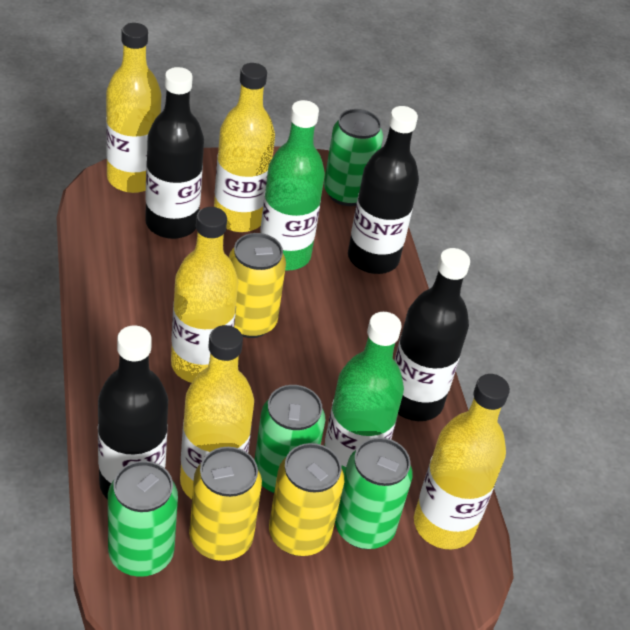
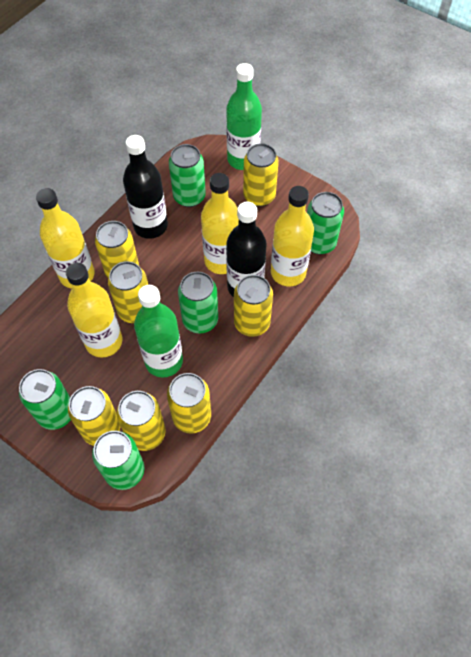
black bottle: [98,325,168,499] [145,67,204,239] [348,106,419,274] [394,248,470,421] = 4 -> [123,135,168,239] [226,202,267,297] = 2
green can: [108,461,178,577] [254,385,325,493] [324,109,383,206] [335,437,413,549] = 4 -> [19,369,71,430] [92,431,144,490] [169,144,206,207] [178,272,218,333] [307,192,344,254] = 5
yellow bottle: [106,23,161,193] [171,207,238,383] [180,325,254,499] [214,63,275,232] [414,374,510,549] = 5 -> [36,188,95,289] [66,263,122,358] [201,173,239,274] [271,186,314,287] = 4
yellow can: [189,447,262,561] [229,233,286,338] [269,443,344,556] = 3 -> [68,386,120,446] [95,221,139,278] [108,261,148,323] [117,391,166,451] [167,373,211,433] [234,275,273,337] [243,143,279,207] = 7

